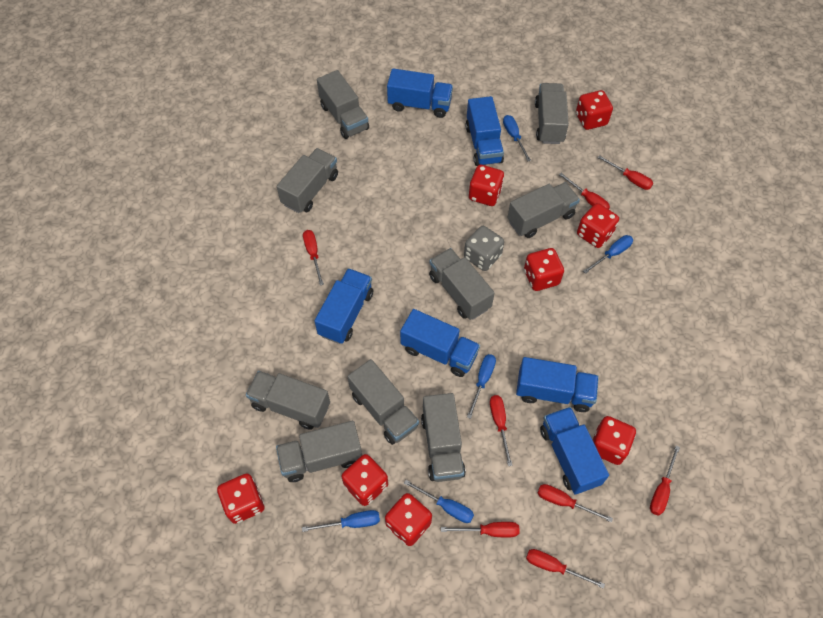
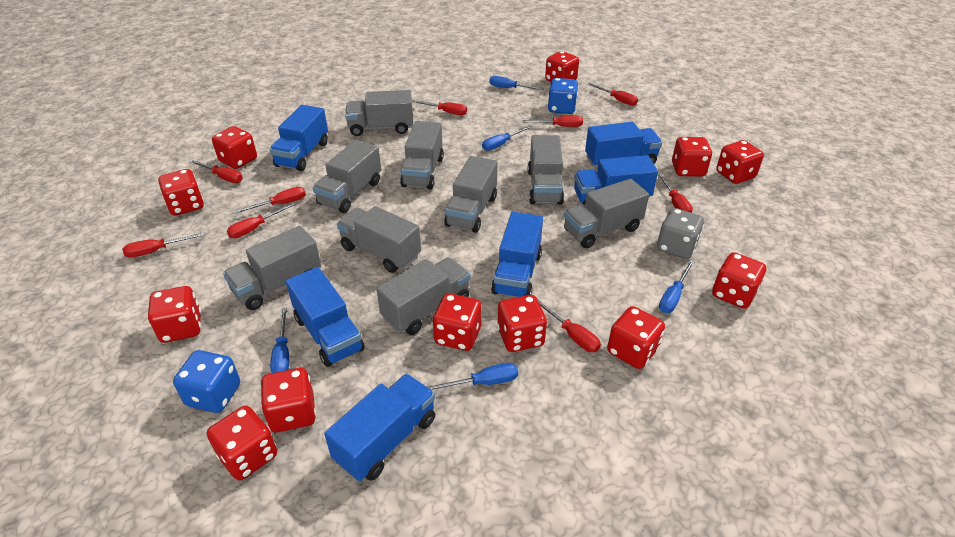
blue dice: none = 0 -> [173,350,240,413] [548,78,579,114] = 2
red dice: [217,474,264,524] [342,454,388,506] [385,493,432,546] [469,165,504,206] [524,248,564,291] [576,90,613,130] [577,203,619,248] [593,416,636,465] = 8 -> [148,286,201,343] [158,169,204,216] [207,406,277,480] [212,126,257,169] [260,368,316,432] [433,293,481,351] [497,295,547,352] [545,51,579,82] [607,306,665,369] [672,137,712,177] [712,252,766,309] [716,140,764,184] = 12
red screwdriver: [303,230,324,286] [441,522,519,538] [490,395,512,466] [526,549,605,589] [538,484,613,523] [559,173,610,209] [598,155,653,190] [650,446,680,516] = 8 -> [122,233,205,258] [189,160,243,183] [227,202,296,238] [234,187,306,213] [412,100,467,115] [522,116,583,127] [537,299,601,352] [588,83,638,106] [658,173,693,213] = 9

